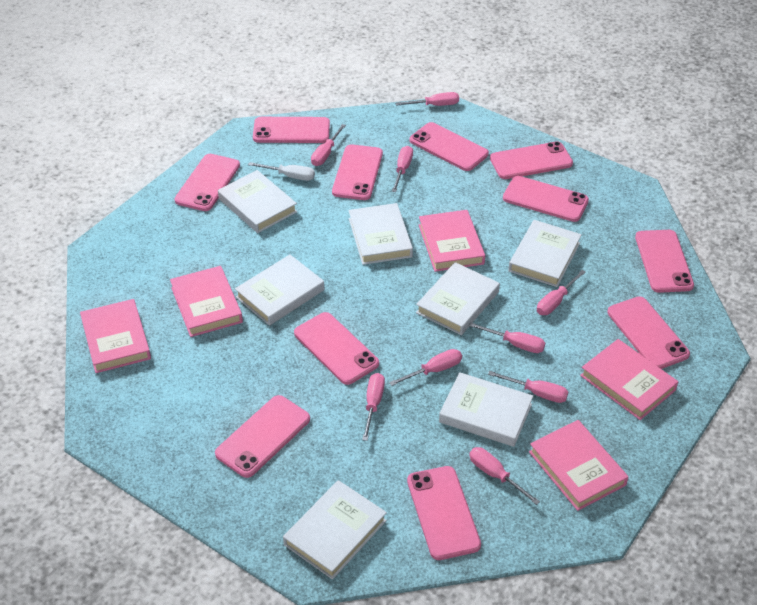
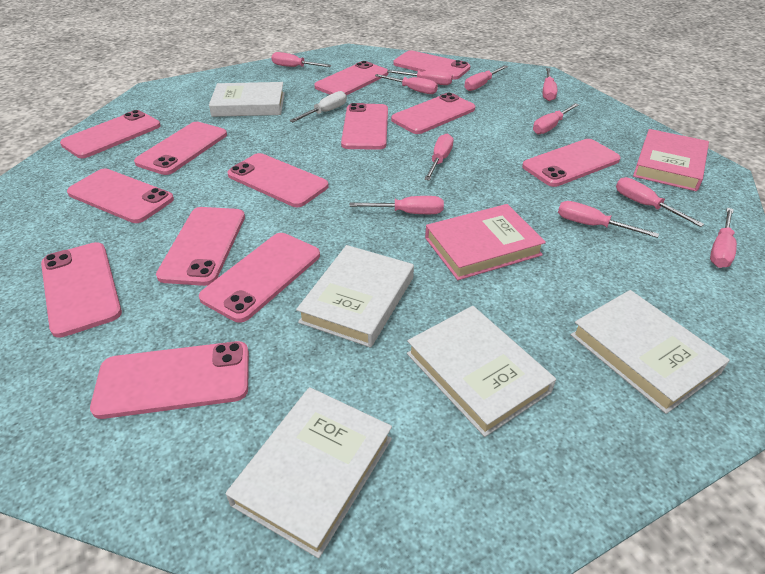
pink book: [80,299,151,373] [170,266,243,337] [419,210,485,272] [529,420,628,511] [580,339,678,420] = 5 -> [425,204,546,280] [633,129,709,191] = 2
pink phone: [174,154,240,211] [215,395,310,478] [253,117,330,143] [294,312,379,385] [332,144,383,200] [407,466,481,560] [410,122,489,171] [490,141,573,179] [503,176,589,222] [607,297,690,369] [635,230,694,293] = 11 -> [41,242,122,338] [60,110,161,158] [67,169,174,223] [90,341,249,419] [134,122,227,175] [156,207,245,286] [199,233,320,323] [227,153,329,207] [314,61,388,95] [341,103,388,150] [391,93,475,134] [393,50,470,80] [522,139,621,187] = 13
pink screwdriver: [311,124,346,166] [362,373,385,441] [389,349,462,386] [392,146,413,192] [395,92,459,106] [469,322,545,353] [469,447,540,505] [488,371,568,403] [537,270,586,315] = 9 -> [271,52,332,67] [349,196,444,214] [375,74,438,94] [387,70,453,85] [424,134,453,181] [464,65,508,91] [533,103,579,134] [543,68,557,101] [558,201,659,238] [616,177,704,227] [710,208,737,268] = 11
white book: [218,170,297,233] [235,255,324,326] [283,480,387,579] [349,203,413,265] [416,262,500,335] [439,372,533,447] [508,220,582,287] = 7 -> [209,82,285,117] [226,387,392,558] [296,245,414,348] [407,306,556,437] [571,290,730,414] = 5

